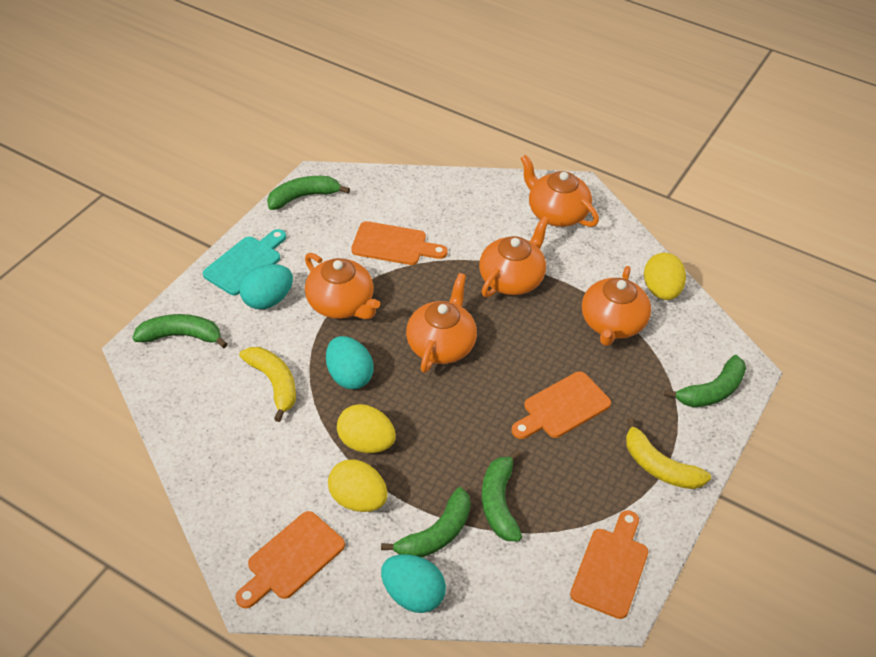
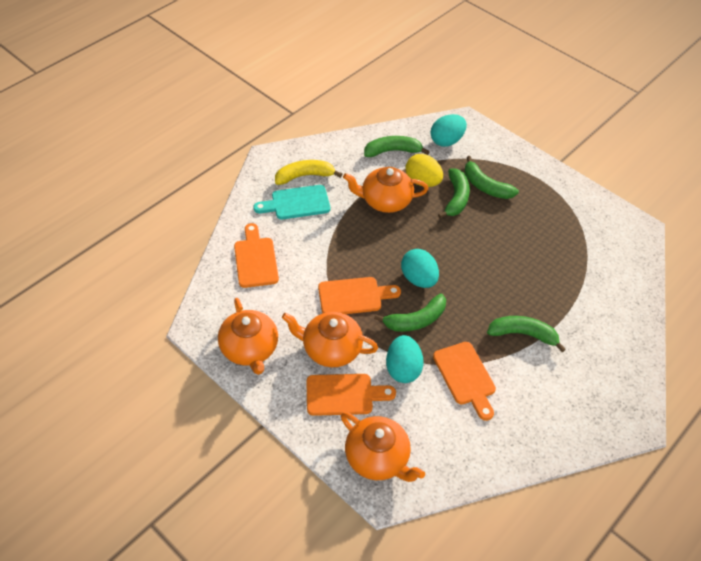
orange teapot: [305,253,380,319] [406,273,477,373] [479,216,550,297] [520,155,599,227] [582,266,651,346] = 5 -> [218,298,278,375] [282,312,378,367] [341,412,425,482] [343,167,428,213] = 4
yellow banana: [239,347,296,422] [626,418,711,489] = 2 -> [275,160,342,185] = 1
yellow egg: [328,459,388,512] [337,404,395,453] [644,253,686,300] = 3 -> [406,154,443,187] = 1

